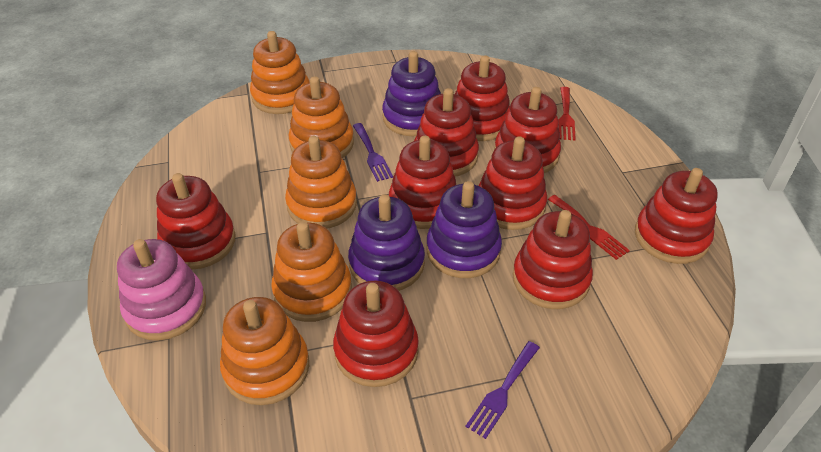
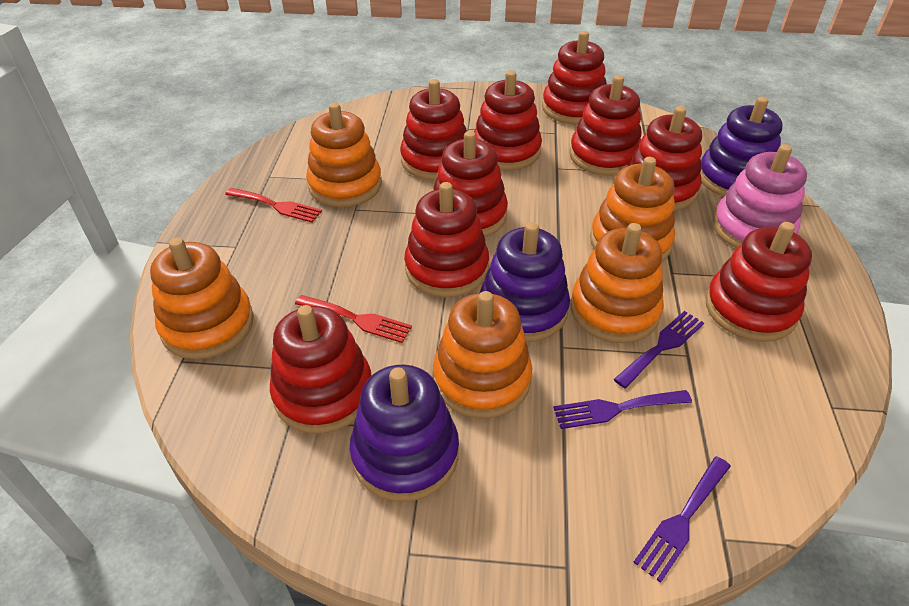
purple fork: [353,123,393,182] [465,341,540,439] = 2 -> [553,390,692,429] [614,311,704,388] [633,456,731,583] = 3

